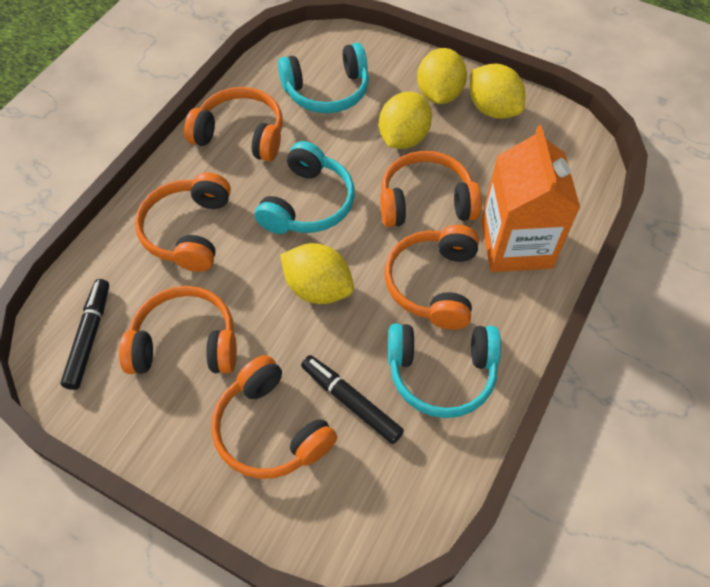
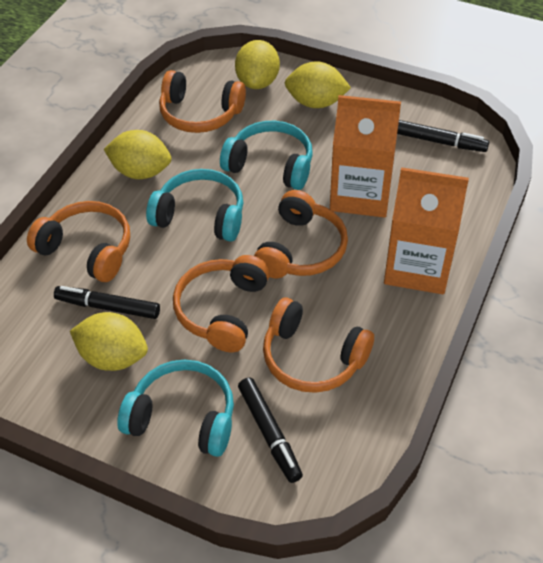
black marker: [61,279,109,390] [301,355,404,444] = 2 -> [54,286,160,319] [238,378,303,483] [397,120,489,152] = 3
orange carton: [481,125,580,272] = 1 -> [330,95,401,218] [384,167,469,294] = 2
orange headphones: [119,286,237,374] [135,173,231,272] [184,87,283,162] [211,355,337,479] [380,151,482,227] [385,225,479,330] = 6 -> [27,201,130,282] [159,70,246,133] [173,255,270,352] [254,190,348,278] [263,298,374,393] = 5

